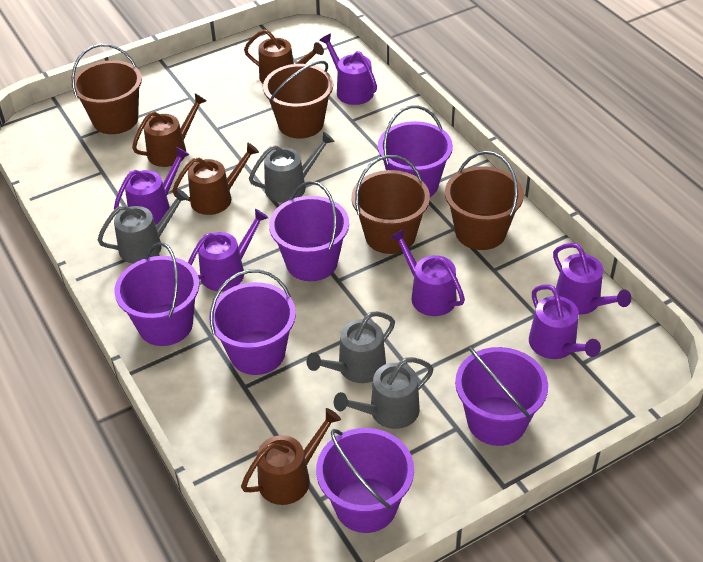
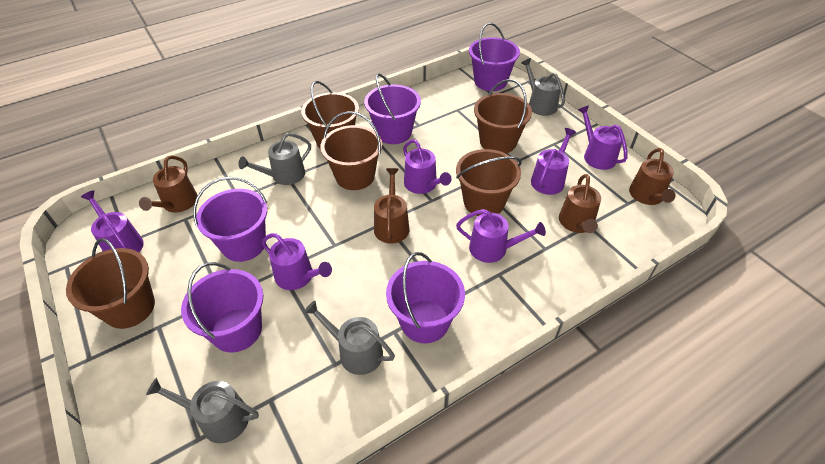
brown bucket: [71,44,142,134] [263,61,333,139] [351,155,430,254] [445,151,524,250] = 4 -> [66,238,155,329] [301,81,359,148] [320,111,382,190] [456,149,522,216] [474,79,532,153] = 5
purple bucket: [114,243,199,346] [209,269,296,375] [269,181,349,281] [316,428,414,533] [378,105,453,197] [455,347,548,446] = 6 -> [181,262,263,353] [193,177,267,262] [364,73,421,144] [386,252,465,343] [469,23,520,91] = 5

